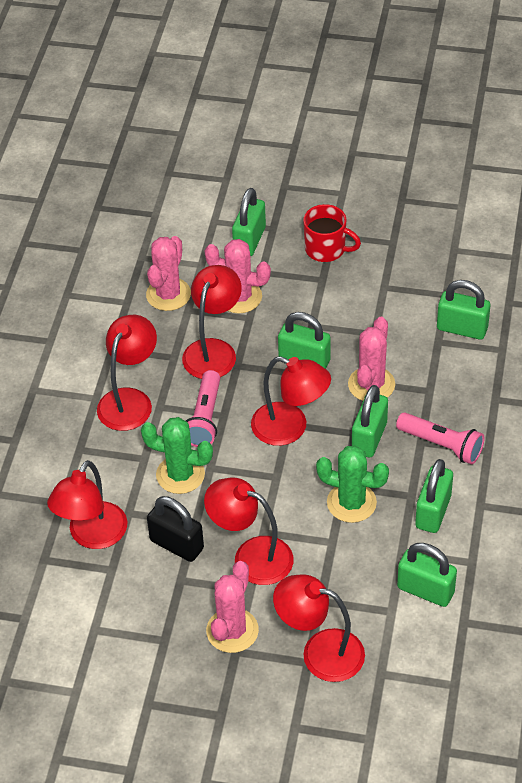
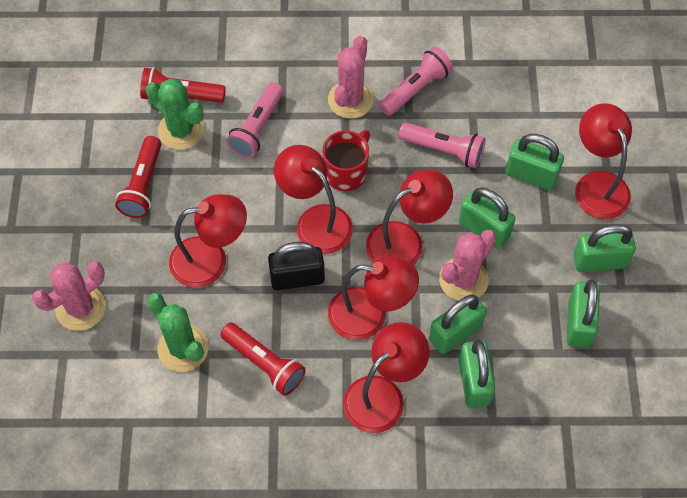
pink cactus: [146,236,191,311] [205,239,271,313] [206,561,259,653] [348,317,395,401] = 4 -> [32,261,106,331] [328,36,374,119] [439,230,497,301] = 3
pink flashlight: [186,370,220,447] [396,412,485,465] = 2 -> [226,82,284,158] [379,47,453,116] [399,122,485,168] = 3
red flashlight: none = 0 -> [115,136,161,218] [140,68,226,103] [220,322,306,396] = 3

